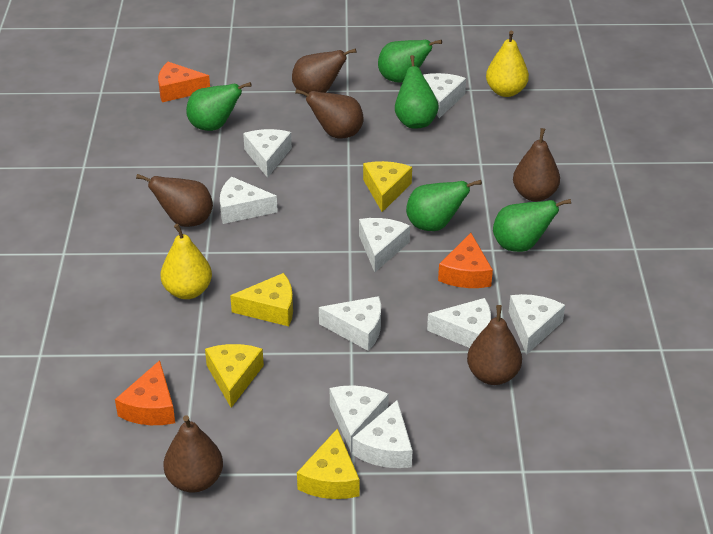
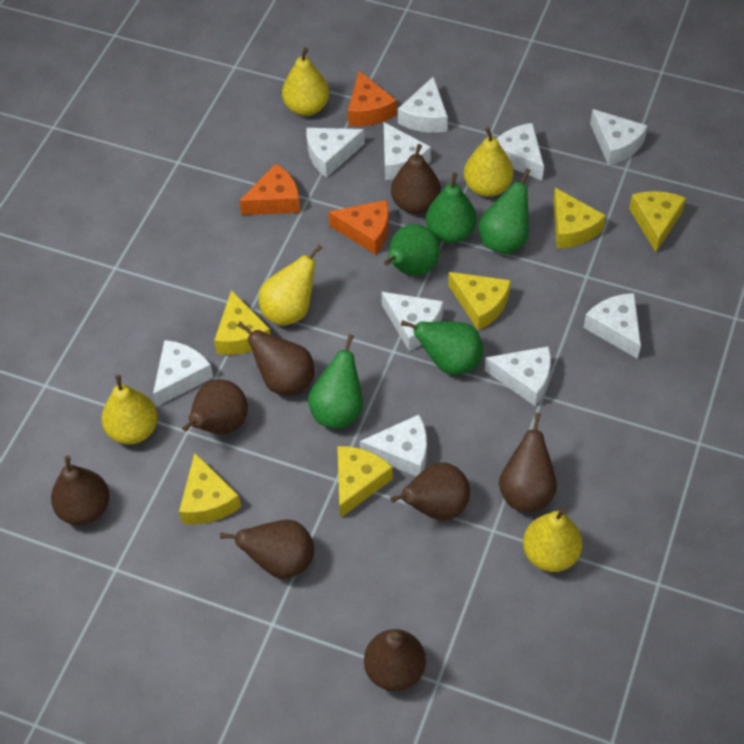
brown pear: [136,174,213,227] [163,415,223,492] [292,48,356,93] [295,89,364,138] [467,305,522,385] [513,128,560,202] = 6 -> [51,456,110,525] [182,379,248,434] [220,519,314,579] [237,321,314,396] [364,629,426,691] [390,462,470,520] [391,144,441,214] [499,413,557,512] = 8
white cheese: [220,177,278,224] [243,129,292,178] [319,296,381,351] [330,385,389,452] [352,400,412,468] [359,218,410,272] [423,73,466,118] [427,298,491,348] [509,294,565,355] = 9 -> [153,340,214,407] [306,128,365,178] [360,414,427,476] [382,292,444,351] [384,122,431,180] [398,76,448,133] [485,346,551,406] [497,123,544,180] [583,293,641,359] [590,109,648,166] = 10
yellow cheese: [205,344,264,408] [230,273,293,326] [297,428,360,499] [363,161,412,212] = 4 -> [179,453,241,524] [214,290,271,355] [337,446,393,518] [448,272,511,330] [553,188,606,249] [629,191,686,252] = 6
yellow pear: [160,224,212,299] [486,31,529,97] = 2 -> [101,375,158,444] [259,244,323,326] [282,47,330,116] [464,127,514,197] [523,508,583,572] = 5

